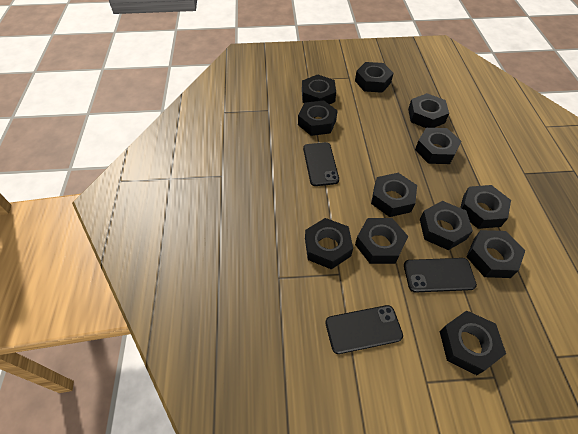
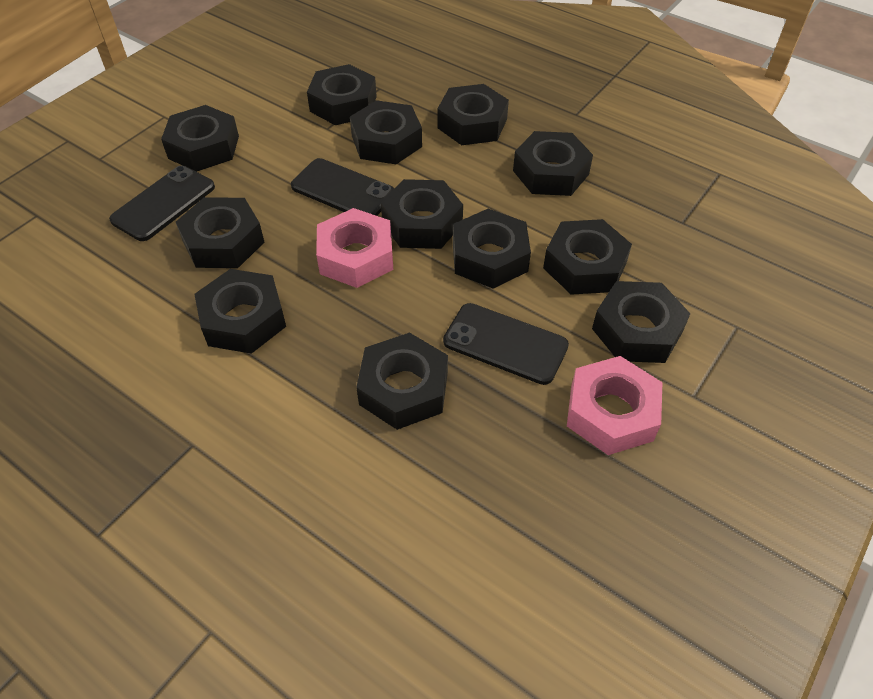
pink nut: none = 0 -> [316,208,393,288] [567,356,662,455] = 2

